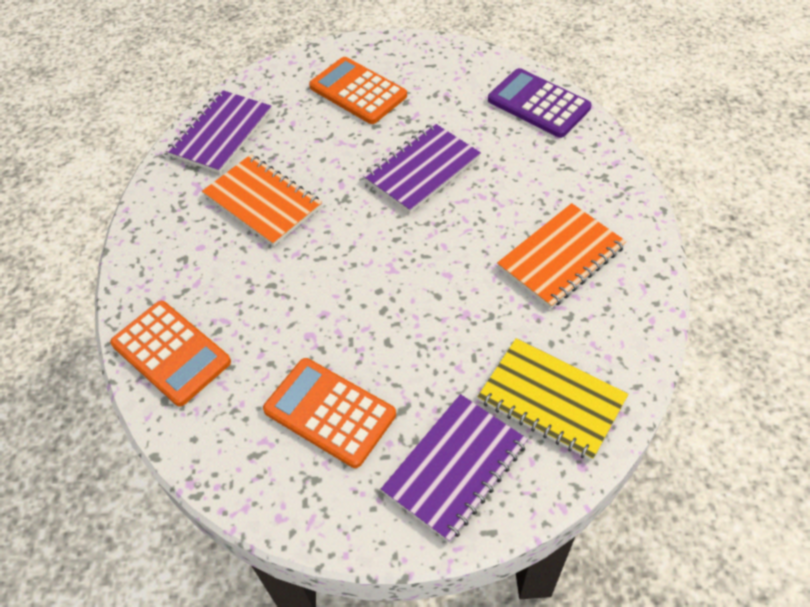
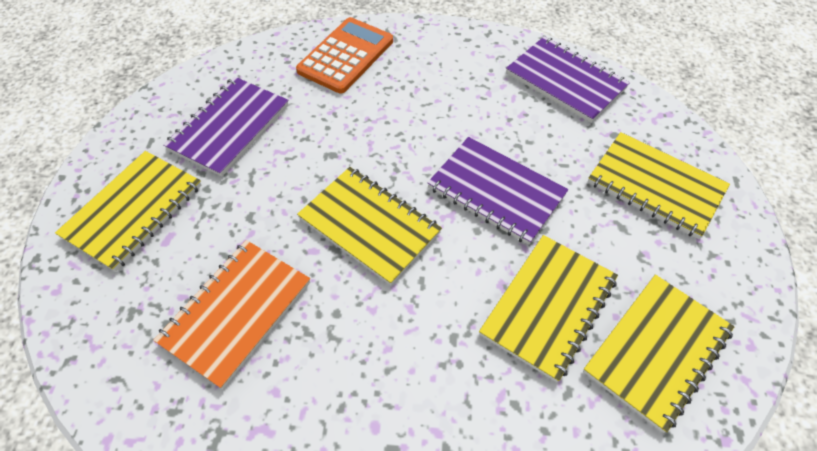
orange calculator: [110,301,231,406] [263,358,396,468] [309,57,407,124] = 3 -> [296,17,393,93] = 1
orange notebook: [202,154,322,246] [497,203,626,309] = 2 -> [153,240,310,389] = 1
purple calculator: [488,68,592,138] = 1 -> none = 0
yellow notebook: [478,338,628,461] = 1 -> [55,151,201,272] [297,167,442,286] [479,235,618,382] [583,275,735,433] [588,132,730,239] = 5

